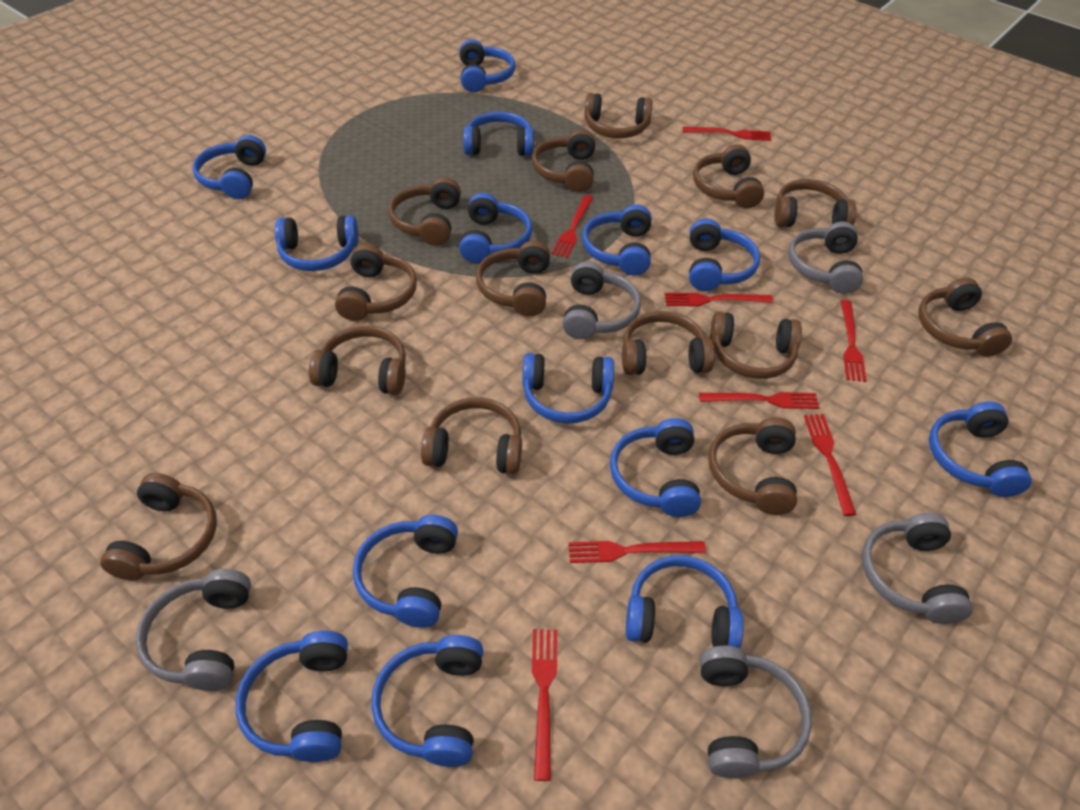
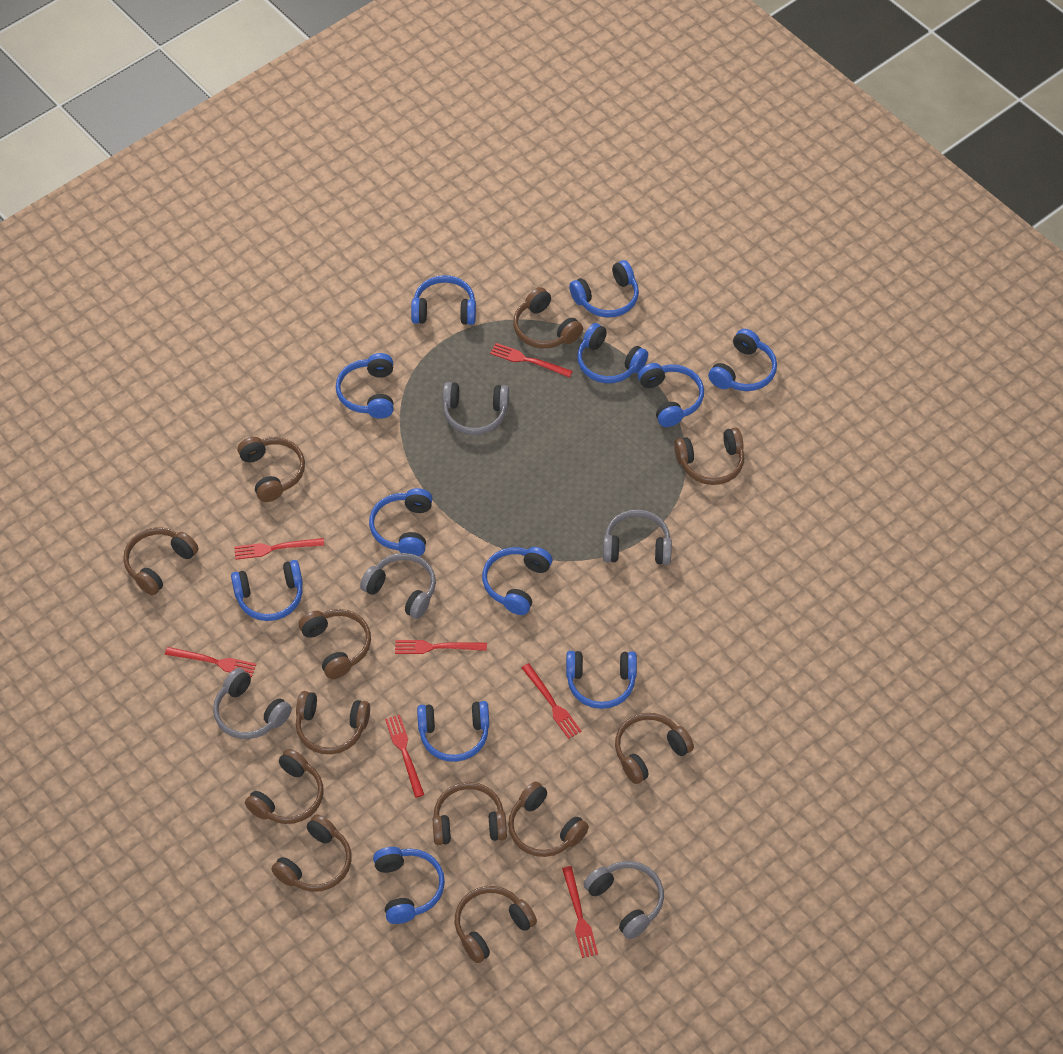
blue headphones: [192,135,266,199] [236,631,348,762] [275,215,358,271] [353,515,458,628] [371,635,483,767] [459,39,516,92] [459,193,532,263] [463,111,534,156] [522,353,614,424] [582,204,651,276] [610,418,701,517] [626,555,744,648] [689,219,760,291] [929,401,1032,497] = 14 -> [231,560,303,621] [336,353,394,419] [369,488,433,556] [373,847,445,924] [411,275,476,325] [417,701,489,762] [482,547,552,615] [566,651,637,709] [569,260,639,318] [577,323,648,383] [638,363,704,427] [708,329,777,391] = 12
brown headphones: [100,473,217,581] [309,326,406,395] [335,244,417,321] [388,177,461,246] [421,397,522,474] [476,240,550,316] [532,130,595,192] [584,93,653,138] [622,311,715,375] [693,144,764,208] [708,417,797,515] [710,311,802,379] [775,179,857,227] [919,278,1012,357] = 14 -> [123,528,198,596] [238,437,305,502] [245,749,324,824] [271,814,352,892] [296,691,370,754] [298,609,371,679] [432,782,507,845] [455,886,537,963] [508,781,589,857] [513,287,583,348] [615,713,694,784] [674,427,745,485] = 12
red fork: [532,629,557,781] [552,195,594,258] [568,541,706,563] [665,293,773,306] [683,127,771,141] [699,392,820,409] [804,414,857,516] [841,300,867,382] = 8 -> [165,647,256,677] [234,538,324,560] [385,715,424,798] [395,640,487,654] [490,343,573,378] [521,663,582,739] [562,866,598,958] = 7

